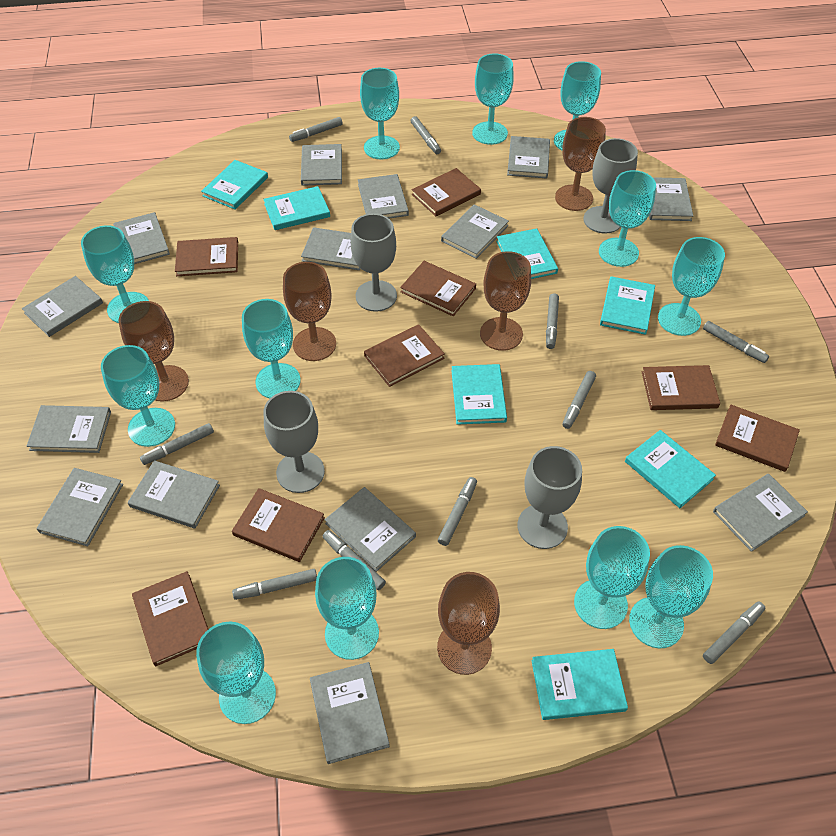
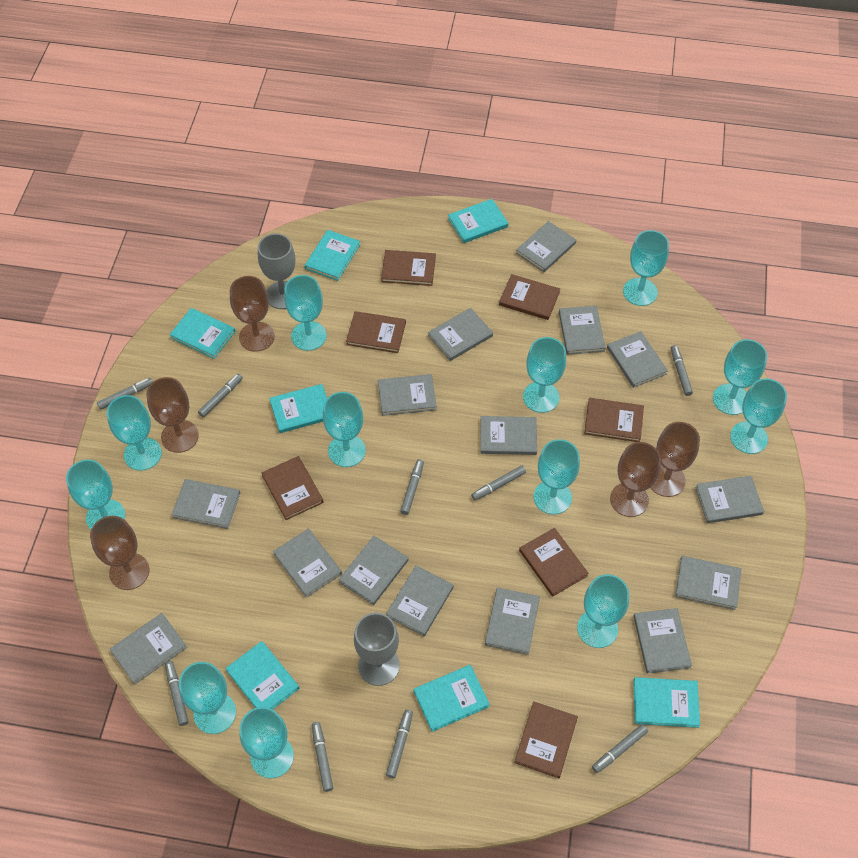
brown book: [132,571,208,666] [175,237,238,276] [232,488,325,562] [364,324,445,387] [400,261,476,316] [412,168,481,216] [642,365,720,410] [715,405,800,472] = 8 -> [262,456,323,520] [346,311,406,353] [381,250,436,286] [499,274,560,320] [514,701,578,778] [519,528,589,597] [584,398,644,442] = 7
grey book: [22,276,103,337] [27,405,111,453] [37,468,123,546] [113,212,170,264] [128,460,220,528] [301,144,342,186] [301,227,361,270] [310,662,390,764] [325,487,416,572] [358,174,409,219] [441,204,509,259] [507,136,550,179] [649,177,693,221] [713,474,808,552] = 14 -> [110,613,187,685] [172,479,240,529] [273,529,342,598] [339,536,408,605] [378,374,437,416] [386,566,454,636] [428,308,493,361] [481,416,537,455] [485,587,540,655] [516,221,576,272] [559,306,606,355] [607,331,668,388] [633,608,692,674] [675,556,741,610] [695,476,764,523] = 15
grey goblet: [264,391,325,493] [351,213,397,312] [517,446,582,549] [584,138,638,234] = 4 -> [258,233,296,309] [354,613,400,686] = 2
grey marker: [140,423,214,465] [232,569,317,600] [289,117,343,142] [323,530,386,590] [410,116,441,154] [438,477,477,546] [546,293,559,349] [562,371,596,429] [703,321,769,363] [703,602,765,664] = 10 -> [97,378,153,410] [165,661,189,726] [198,374,243,417] [312,722,333,792] [386,709,413,778] [400,459,424,515] [471,466,526,500] [592,724,648,773] [671,345,693,396] = 9

